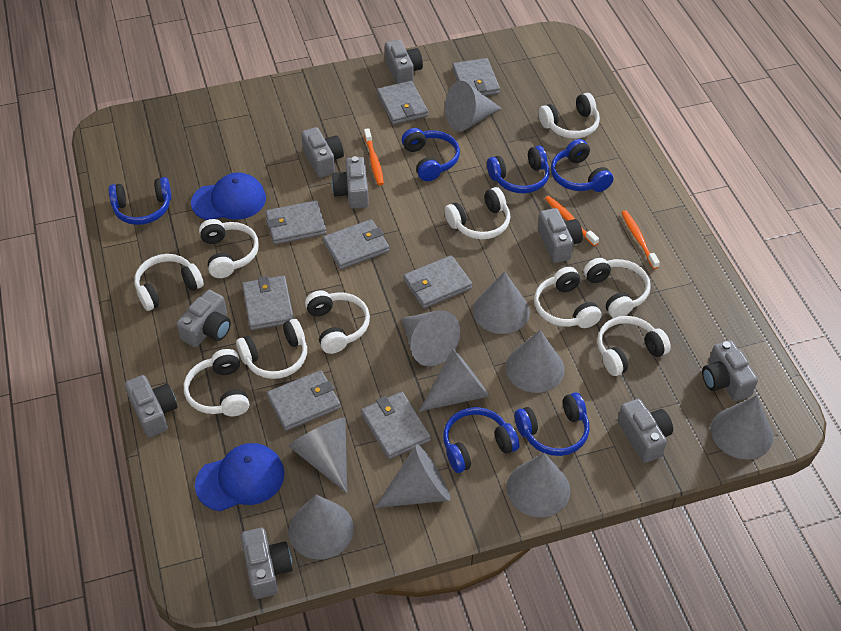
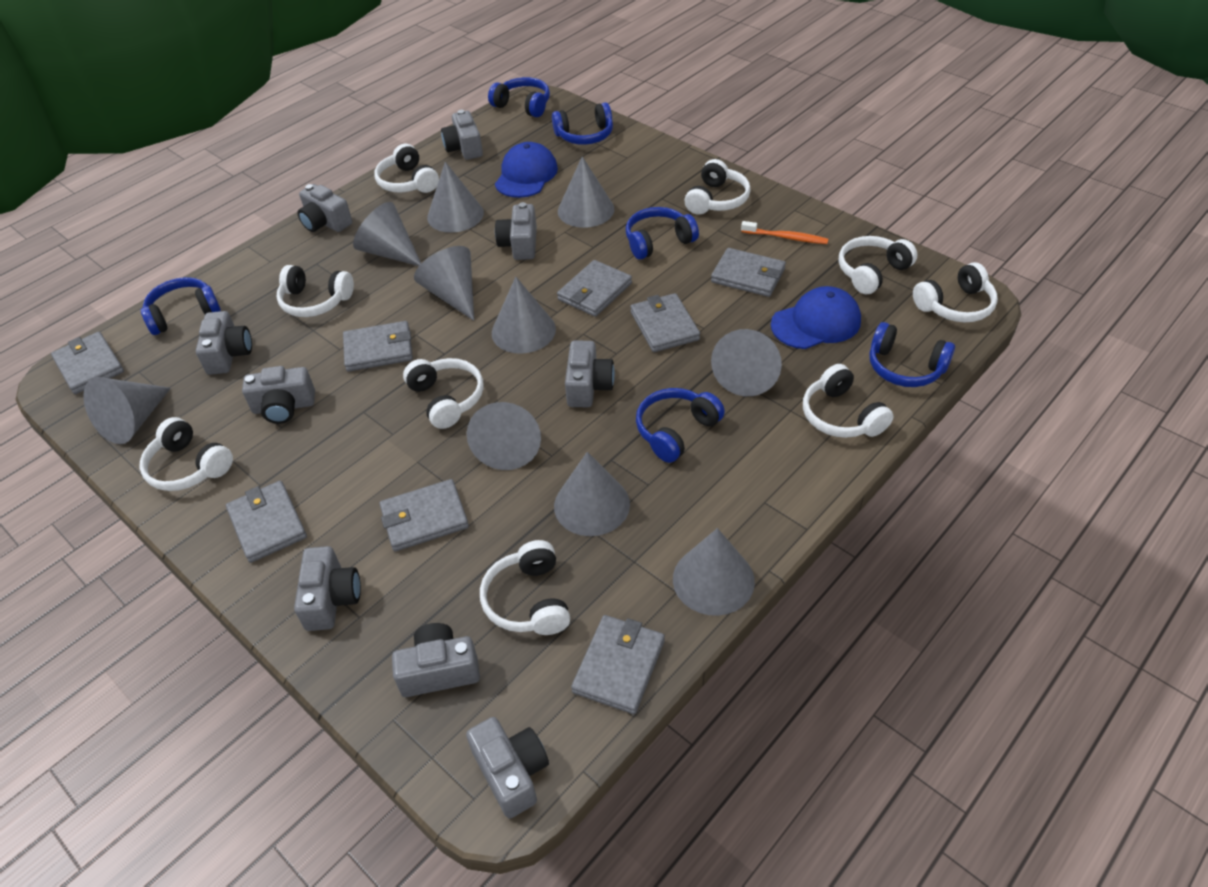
orange toothbrush: [364,128,384,185] [545,196,599,246] [621,210,660,269] = 3 -> [741,221,828,244] = 1
white headphones: [134,254,204,311] [184,349,249,416] [199,219,259,278] [236,319,307,379] [305,290,370,354] [445,187,510,239] [534,267,601,328] [539,93,600,138] [584,258,651,318] [597,316,671,376] = 10 -> [140,417,233,491] [276,265,354,317] [374,144,439,193] [403,358,484,429] [480,540,570,635] [685,159,751,215] [803,364,894,438] [839,236,917,295] [913,262,998,322] = 9

